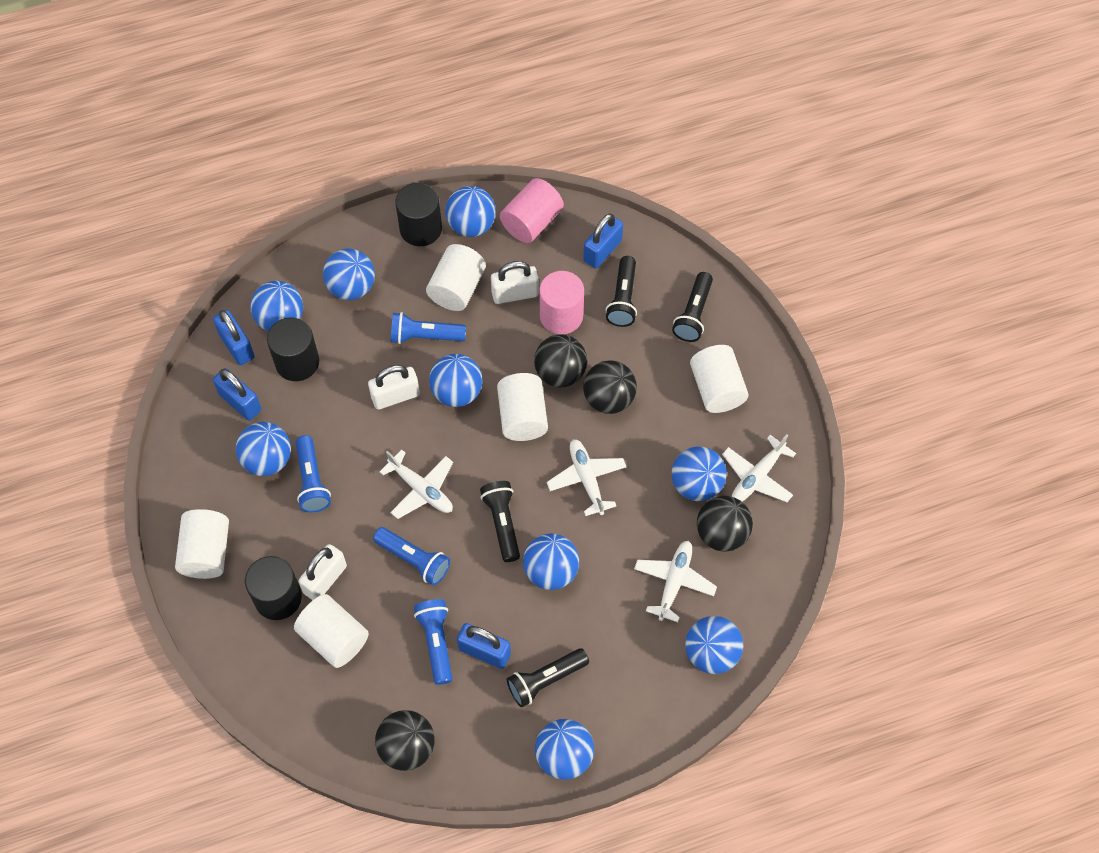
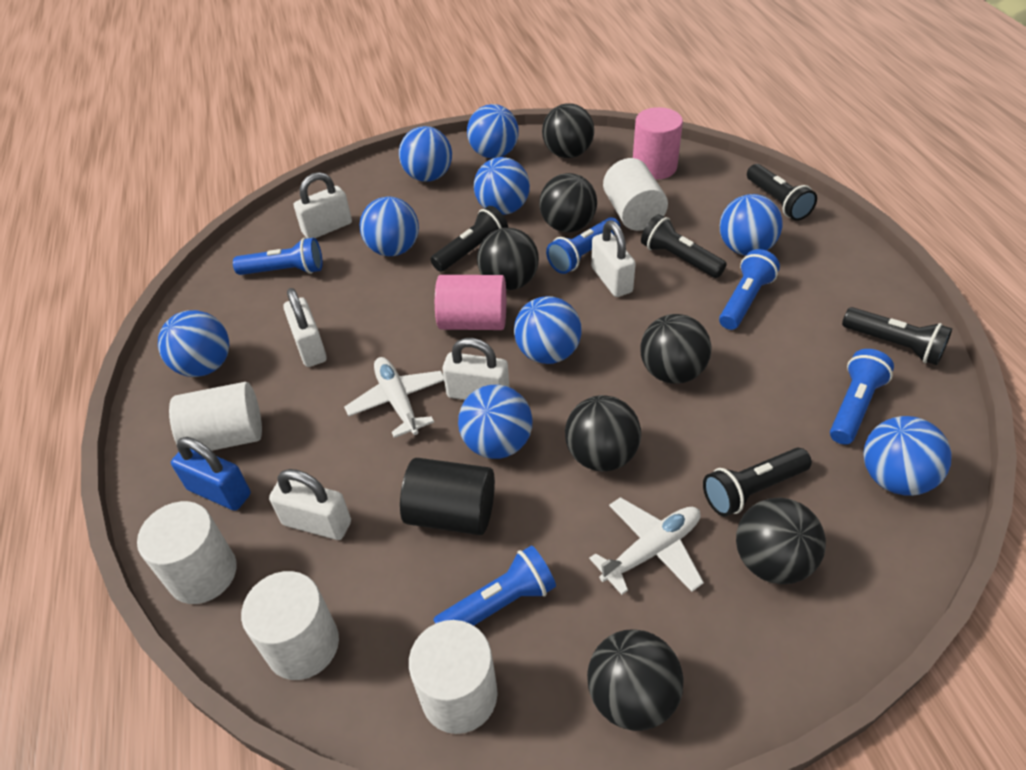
black ball: [375,710,435,771] [534,334,587,387] [583,360,637,414] [697,496,753,552] = 4 -> [477,228,539,290] [539,173,597,232] [542,103,594,158] [565,395,641,471] [587,629,684,731] [640,314,712,384] [736,497,826,584] = 7
black cylinder: [245,556,302,620] [267,318,319,381] [396,183,442,246] = 3 -> [400,458,495,535] = 1
black flashlight: [480,481,520,562] [507,648,589,707] [606,256,637,327] [672,272,713,342] = 4 -> [431,206,508,272] [641,214,727,278] [703,448,812,516] [747,164,817,221] [842,307,952,365] = 5
blue flashlight: [296,435,331,512] [373,527,450,586] [391,312,466,344] [414,599,452,685] = 4 -> [233,238,323,275] [433,546,556,626] [546,217,620,274] [719,249,780,330] [830,349,894,445] = 5
blue padlock: [213,310,254,365] [213,368,261,421] [457,623,511,669] [583,214,623,268] = 4 -> [171,437,251,511] = 1
white padlock: [298,544,347,600] [368,365,420,410] [491,261,539,304] = 3 -> [269,469,351,540] [283,288,327,367] [294,172,352,239] [442,338,509,400] [591,220,636,297] = 5
white plane: [380,450,453,519] [547,439,627,516] [634,540,717,622] [722,434,796,502] = 4 -> [344,357,444,438] [589,497,704,595] = 2

